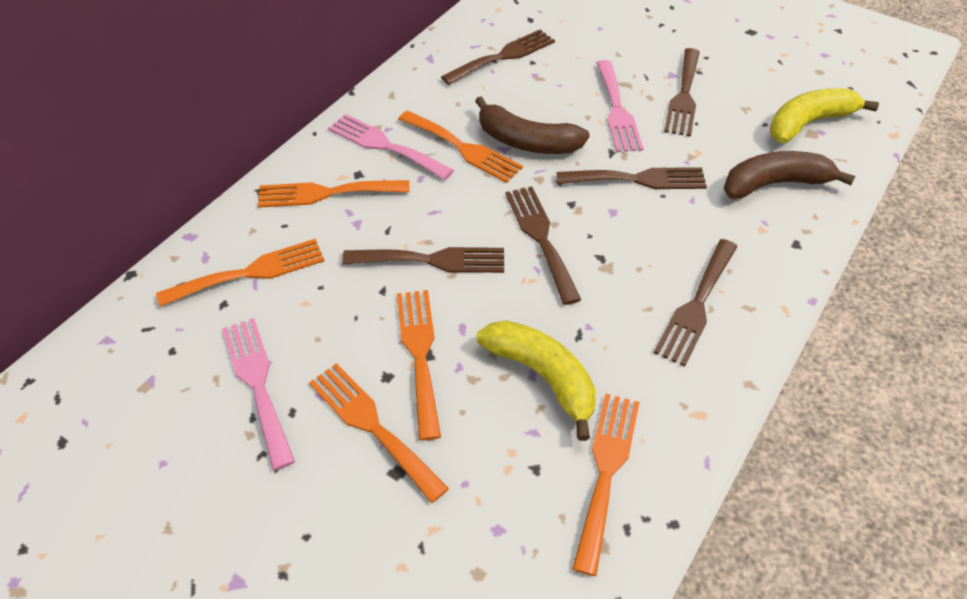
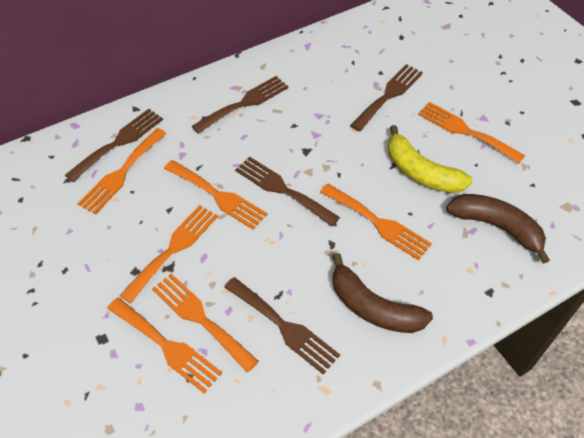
brown fork: [342,247,504,273] [441,29,555,85] [505,186,581,305] [556,167,707,189] [654,239,738,367] [664,48,700,137] = 6 -> [65,109,163,182] [192,76,289,134] [224,277,340,374] [235,157,340,227] [350,64,423,132] = 5
orange fork: [156,239,325,307] [257,180,410,208] [309,363,449,503] [397,290,441,441] [399,110,523,183] [572,394,640,576] = 6 -> [77,128,167,214] [107,297,222,393] [119,205,218,303] [152,273,259,372] [164,160,267,229] [320,183,432,260] [418,102,525,163] = 7
pink fork: [222,318,295,470] [328,114,454,180] [597,60,644,152] = 3 -> none = 0
yellow banana: [477,321,596,441] [770,88,879,143] = 2 -> [388,125,472,193] = 1

